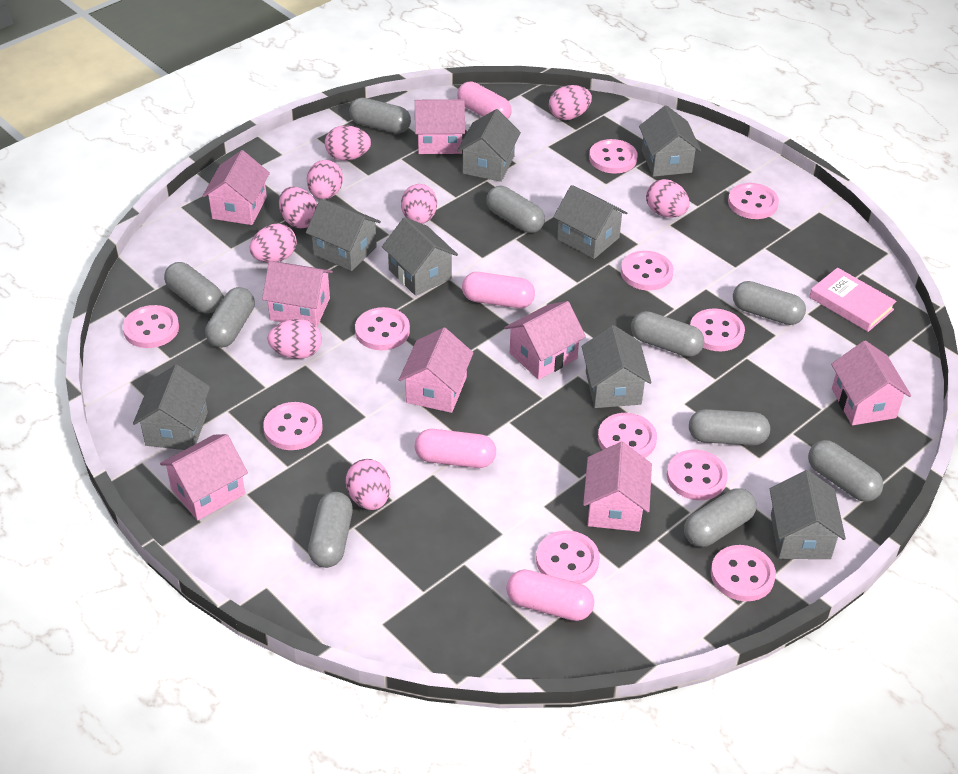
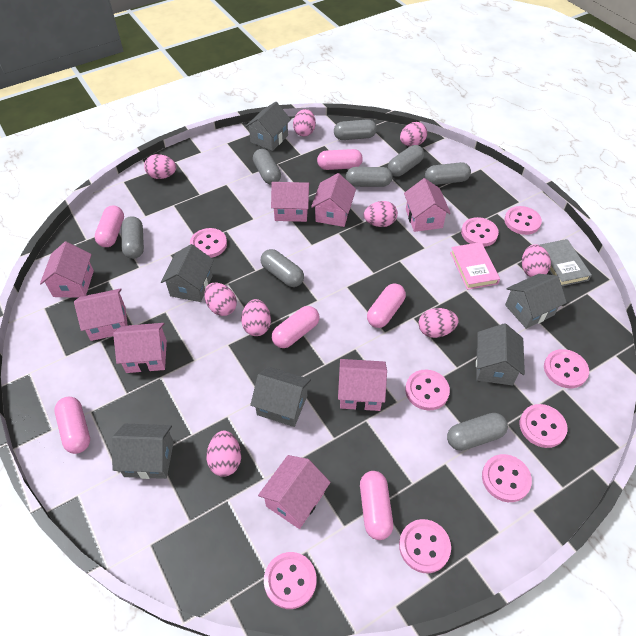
grey book: none = 0 -> [540,239,592,286] = 1
grey capsule: [164,262,222,313] [205,287,255,347] [308,492,353,568] [349,98,411,134] [486,186,545,233] [631,311,704,357] [684,488,756,547] [689,409,770,445] [733,281,806,325] [808,440,883,502] = 10 -> [121,216,144,259] [253,149,281,185] [261,249,304,287] [334,119,377,140] [346,167,393,187] [388,145,424,177] [425,162,471,185] [447,413,508,451] = 8
grey house: [133,365,210,450] [306,199,381,271] [382,217,458,296] [457,109,521,182] [553,185,627,259] [582,325,652,408] [639,105,701,177] [770,470,846,559] = 8 -> [112,424,174,479] [161,244,214,302] [245,102,291,151] [250,367,311,427] [476,323,525,386] [505,274,567,329] = 6
pink button: [123,305,179,348] [263,402,323,450] [355,307,410,350] [536,531,600,584] [589,139,637,173] [598,413,657,458] [621,251,674,291] [667,450,728,500] [690,309,745,351] [711,545,776,601] [728,183,779,219] = 11 -> [190,228,227,258] [264,552,317,609] [399,519,451,573] [405,370,450,411] [461,217,499,247] [482,454,532,502] [504,206,542,235] [520,404,568,448] [544,349,589,388] = 9
pink capsule: [415,429,496,468] [457,82,512,119] [462,272,535,308] [506,569,595,621] = 4 -> [54,397,90,454] [95,206,124,247] [272,306,319,348] [317,149,363,170] [360,471,393,540] [367,283,406,328] = 6

